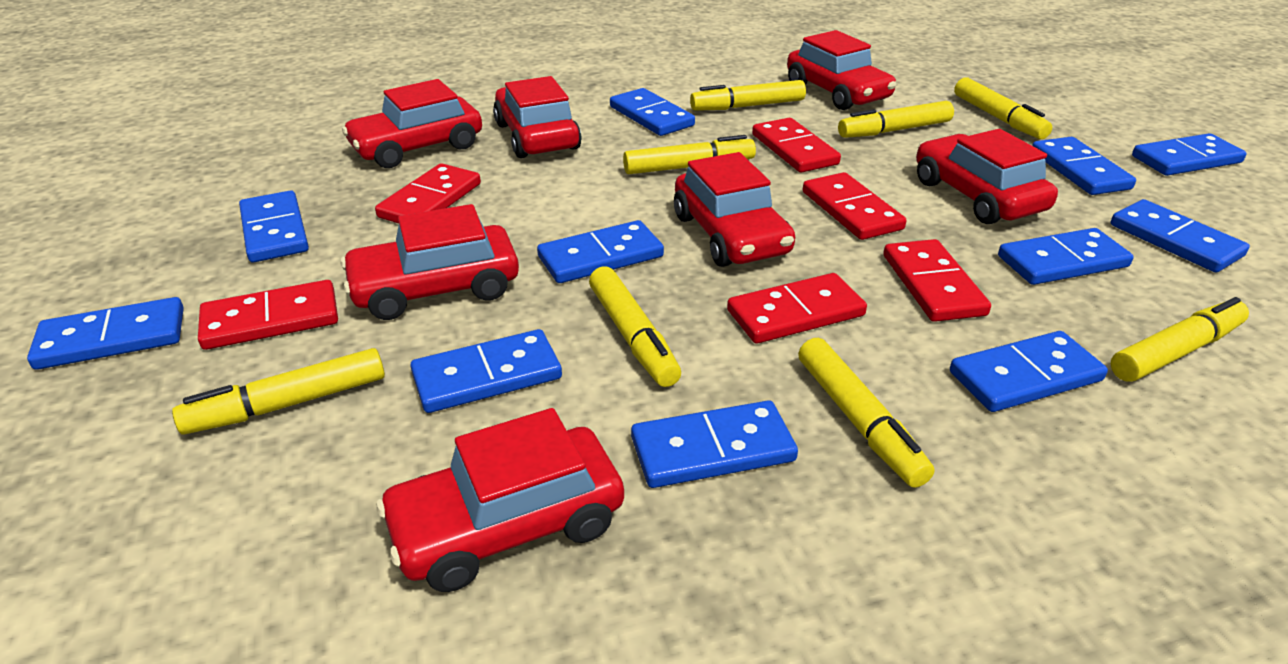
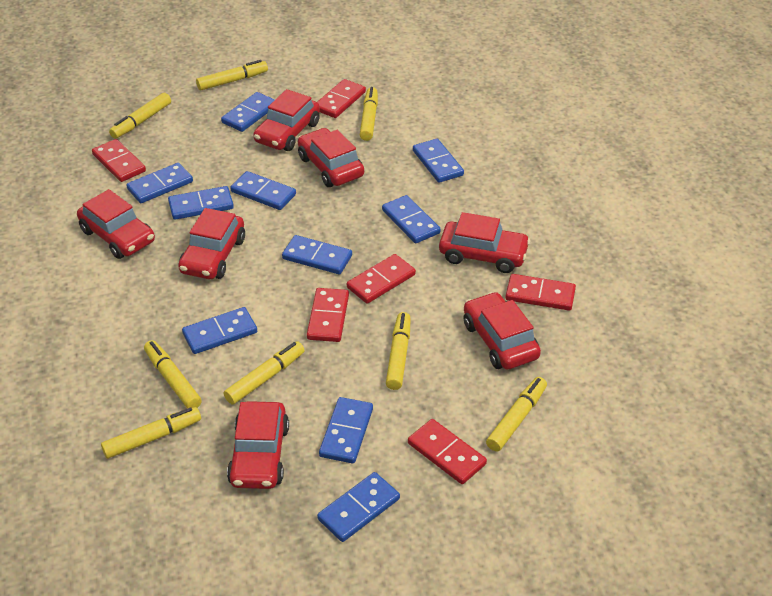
blue domino: [27,297,184,370] [239,191,309,262] [410,329,562,413] [537,220,664,283] [610,88,695,136] [631,401,798,488] [950,331,1108,412] [998,228,1134,285] [1032,137,1136,195] [1111,199,1250,272] [1132,133,1247,176] = 11 -> [126,163,193,203] [168,186,234,220] [182,307,257,354] [221,92,275,132] [230,171,296,210] [282,235,352,274] [317,472,400,542] [319,397,373,463] [382,195,441,243] [413,139,464,183] = 10

